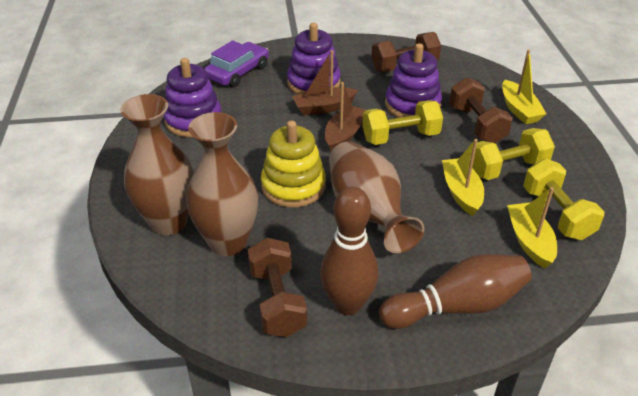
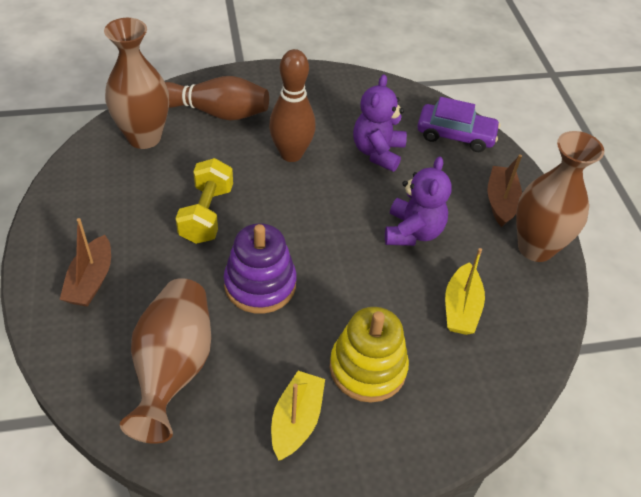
brown dumbbell: [248,238,307,337] [371,32,441,72] [449,77,513,143] = 3 -> none = 0
purple stacking toy: [164,58,221,137] [287,23,341,95] [385,43,442,118] = 3 -> [224,223,297,314] = 1
purple teddy bear: none = 0 -> [353,74,407,172] [385,156,452,246] = 2
yellow boat: [442,139,484,216] [502,50,547,124] [507,187,557,269] = 3 -> [271,371,325,460] [445,248,485,335] = 2
yellow dumbbell: [362,100,443,145] [472,128,555,180] [523,159,605,240] = 3 -> [175,158,233,244] = 1

